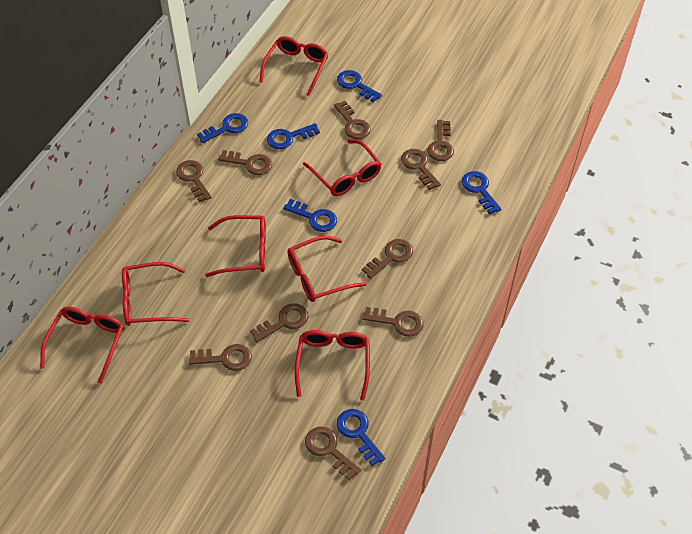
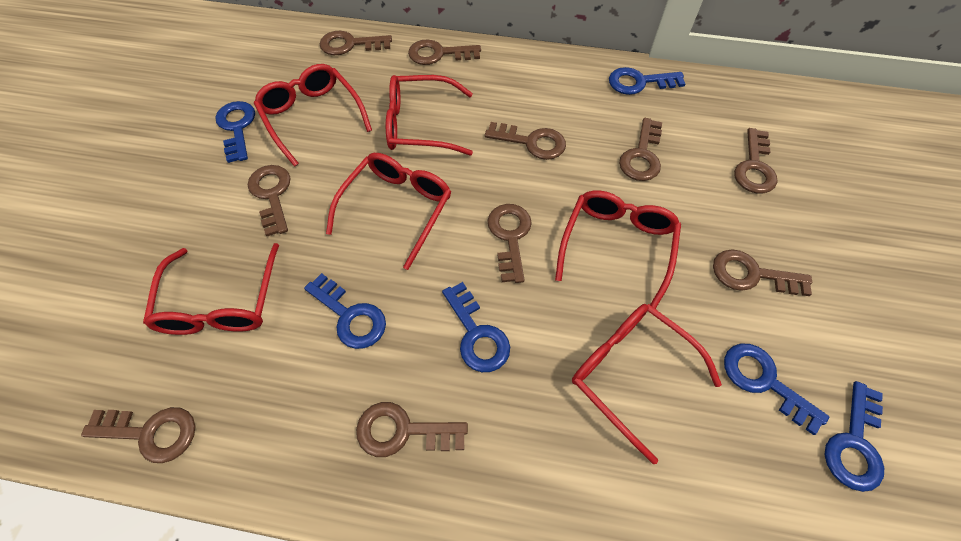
red glasses: [40,307,124,384] [122,262,189,326] [205,215,266,277] [259,36,328,96] [287,236,367,302] [295,330,370,401] [303,140,382,196] = 7 -> [143,243,279,335] [254,64,372,167] [326,153,451,270] [386,75,473,155] [555,191,681,309] [572,304,722,464] = 6

